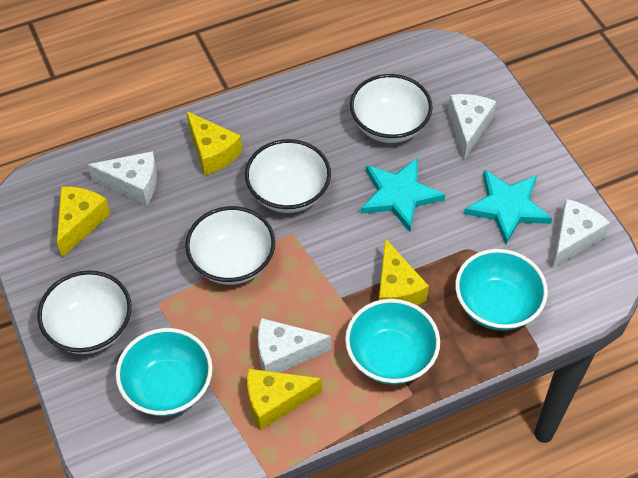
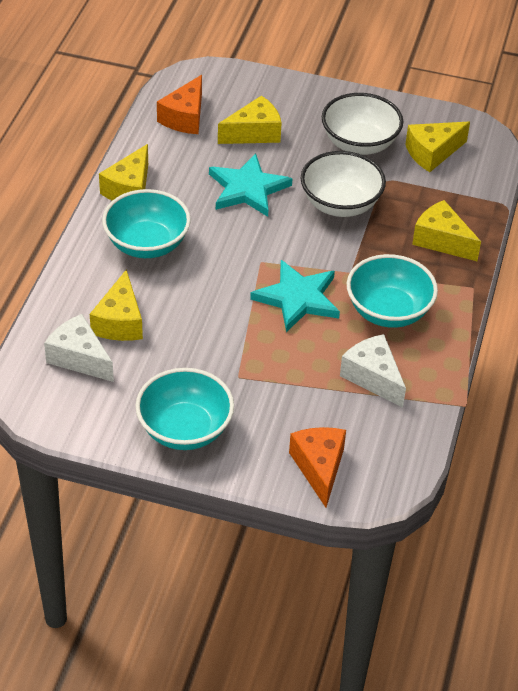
orange cheese: none = 0 -> [157,75,202,134] [289,427,346,508] = 2
white bowl: [38,270,132,354] [185,206,275,285] [245,139,331,213] [350,74,433,143] = 4 -> [301,151,386,217] [322,93,403,155] = 2
white cheese: [88,151,157,206] [258,318,331,373] [448,94,497,160] [552,199,610,269] = 4 -> [44,314,114,382] [340,334,406,408] = 2
yellow cheese: [57,186,110,257] [186,111,242,176] [247,369,322,430] [379,238,429,306] = 4 -> [90,269,143,341] [99,144,148,201] [218,95,282,144] [405,122,470,172] [412,200,481,261] = 5

